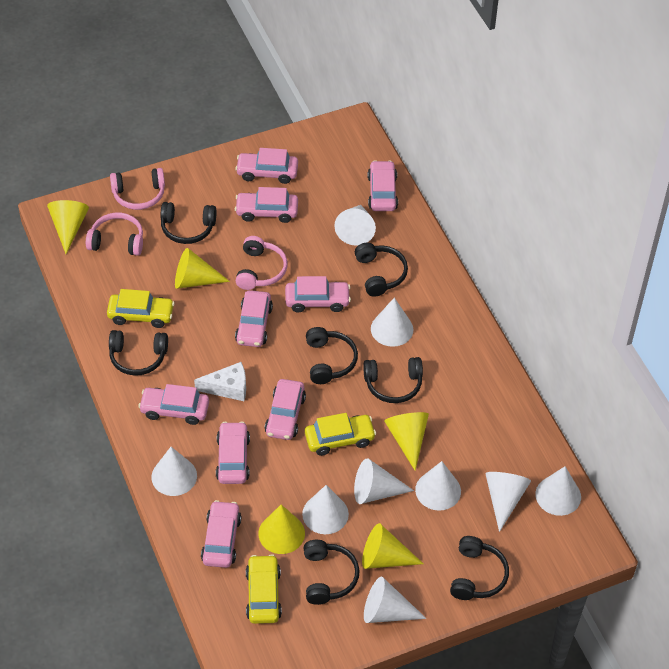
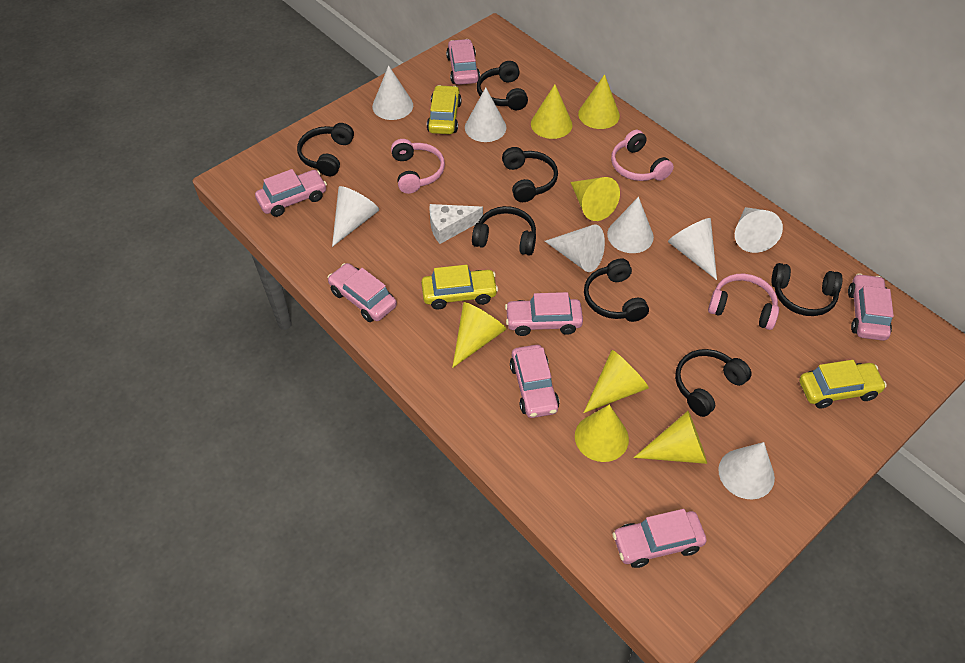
pink car: [138,384,209,425] [201,500,241,568] [216,421,250,484] [235,148,298,184] [235,187,298,223] [235,290,273,347] [265,379,306,440] [285,276,351,313] [368,160,398,211] = 9 -> [255,169,327,217] [327,263,397,322] [446,39,480,85] [505,292,583,336] [510,345,559,418] [612,509,707,568] [848,273,894,341] = 7
white cone: [151,447,197,496] [302,485,349,534] [334,205,376,246] [354,458,414,504] [364,577,427,623] [371,298,414,347] [415,461,461,511] [485,472,531,532] [535,466,581,516] = 9 -> [332,186,379,247] [372,65,413,120] [465,87,507,142] [545,224,605,272] [607,197,654,253] [668,218,717,280] [718,442,775,500] [735,207,783,253] = 8
yellow cone: [47,200,89,254] [175,248,230,289] [258,505,305,554] [362,523,423,569] [384,412,429,471] = 5 -> [452,302,507,368] [531,84,573,139] [570,177,620,221] [575,405,629,462] [578,74,620,129] [584,350,649,413] [634,411,707,464] = 7

